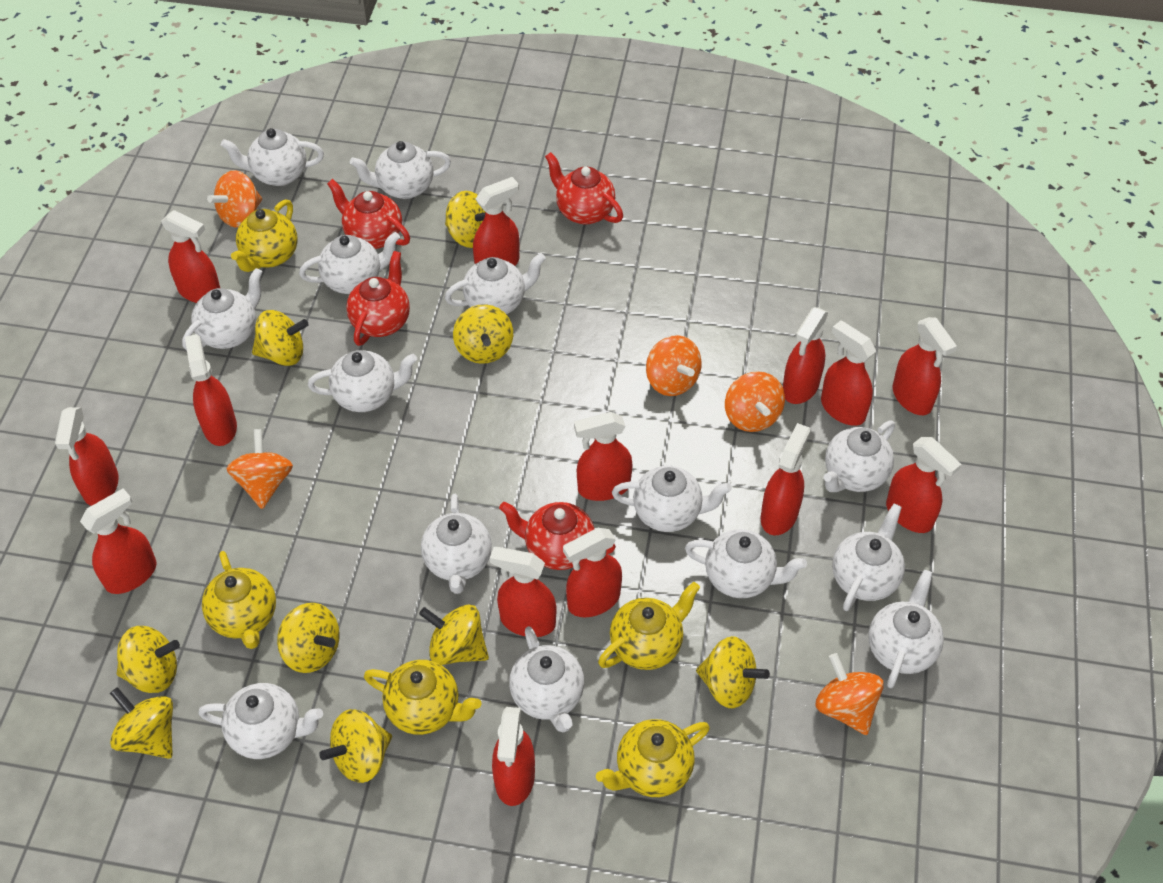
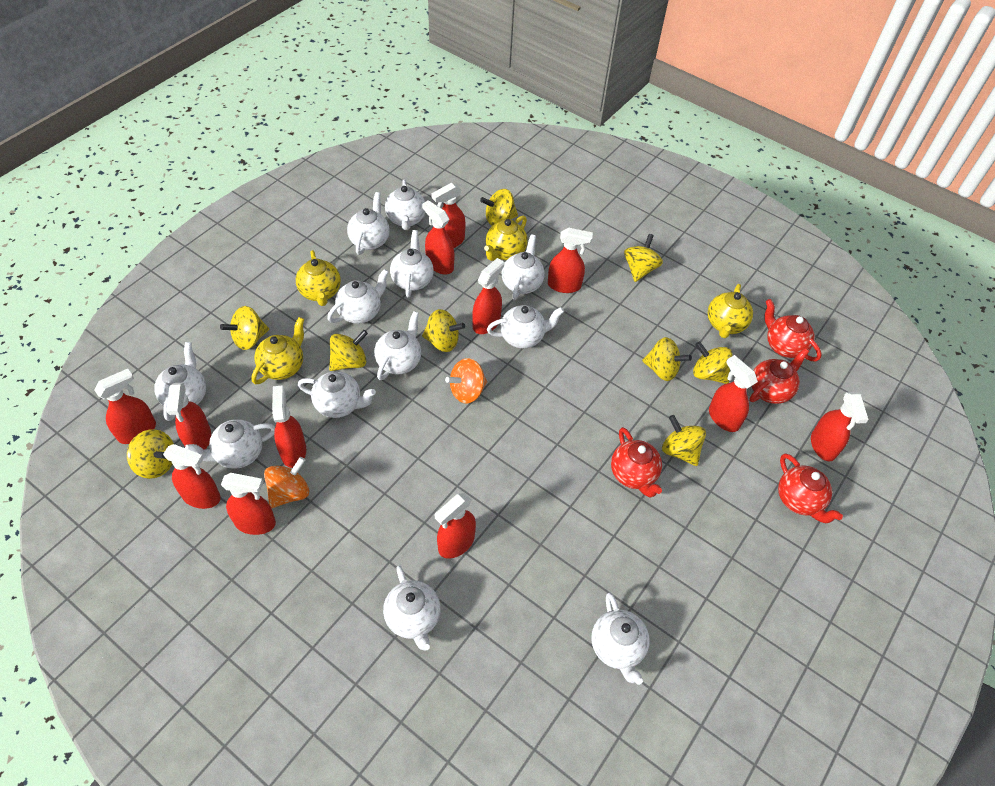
orange spinning top: [207,170,262,227] [227,429,293,509] [646,335,702,396] [725,371,785,432] [815,653,884,735] = 5 -> [264,457,309,508] [445,358,487,404] = 2
red spray bottle: [55,407,119,506] [80,488,157,594] [161,210,220,303] [185,334,237,446] [473,177,519,266] [490,547,557,637] [492,707,535,806] [563,528,622,617] [574,412,632,501] [761,423,810,535] [783,307,828,404] [821,320,876,426] [886,437,962,533] [893,317,957,415] = 14 -> [94,369,156,444] [163,444,221,509] [166,382,211,450] [221,473,276,535] [272,385,306,468] [422,200,455,275] [431,183,466,248] [435,493,476,559] [472,258,504,334] [548,228,593,293] [709,355,758,432] [811,392,868,462] = 12
white teapot: [182,268,262,350] [198,683,323,759] [221,128,324,186] [299,232,400,294] [308,350,417,412] [350,141,451,199] [421,494,492,594] [445,253,546,314] [509,626,584,732] [612,466,732,532] [685,529,807,598] [824,421,895,492] [832,504,905,611] [868,570,944,688] = 14 -> [154,342,206,421] [185,419,275,469] [298,371,376,418] [327,269,389,324] [347,192,389,255] [374,311,421,380] [383,565,441,651] [385,179,425,230] [390,230,434,298] [487,305,564,348] [501,234,545,300] [591,593,650,685] = 12
yellow teapot: [202,551,276,649] [231,199,298,272] [364,660,481,735] [596,719,710,797] [598,582,700,670] = 5 -> [251,317,304,384] [296,250,341,306] [484,216,528,261] [708,284,753,338] = 4

